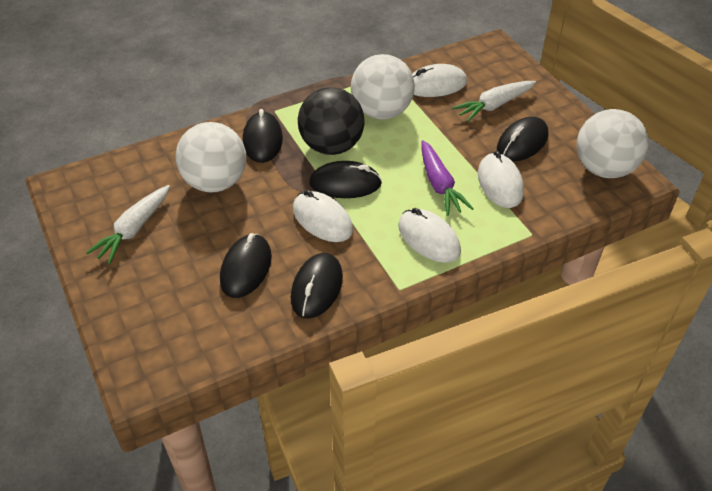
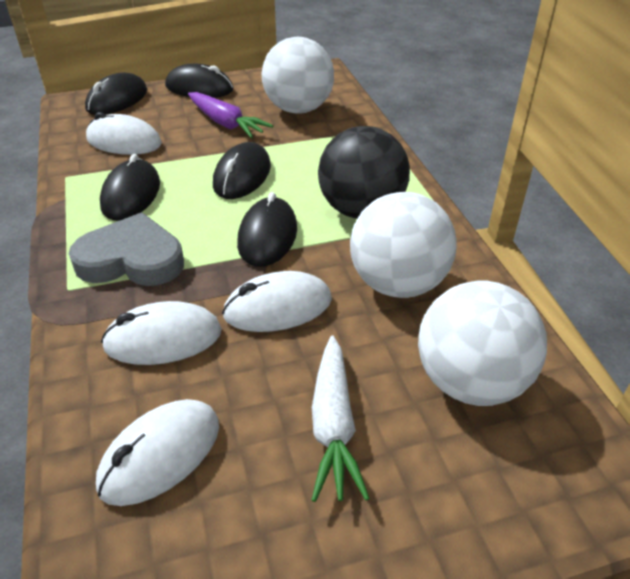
grey heart: none = 0 -> [69,213,184,286] = 1
white carrot: [86,185,170,264] [452,81,536,122] = 2 -> [312,336,370,502] = 1

